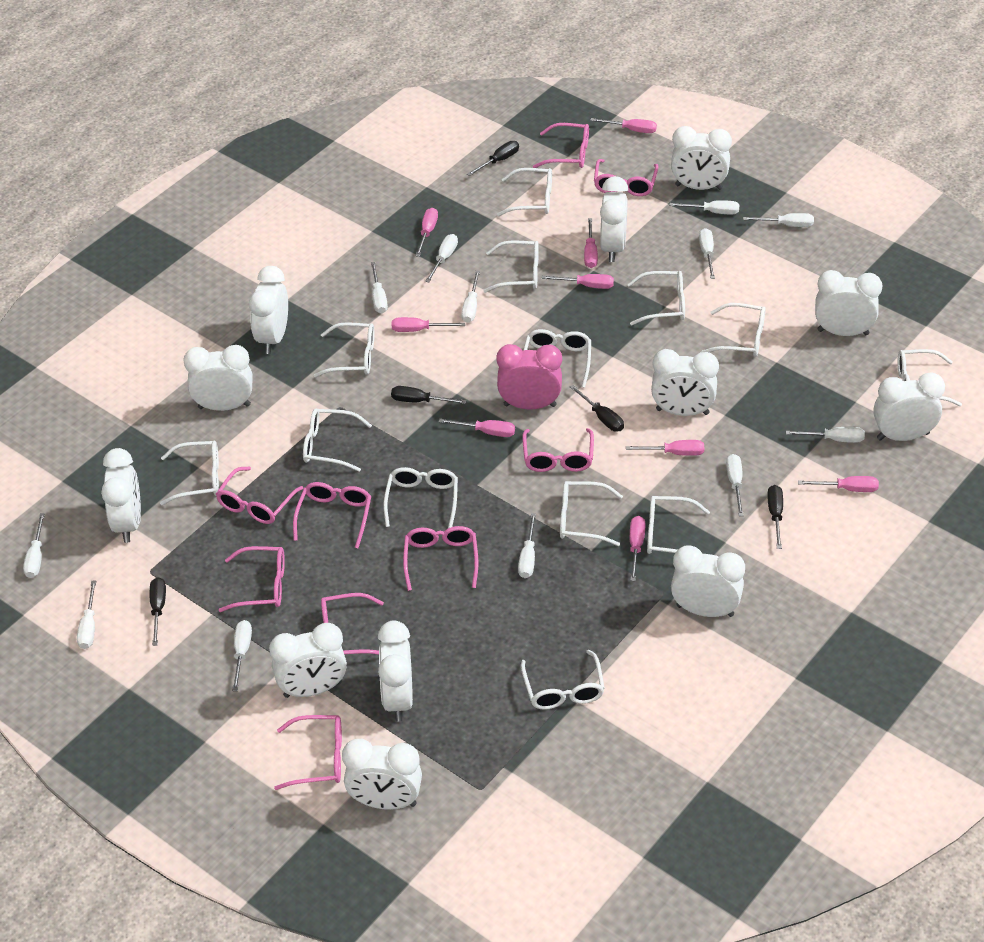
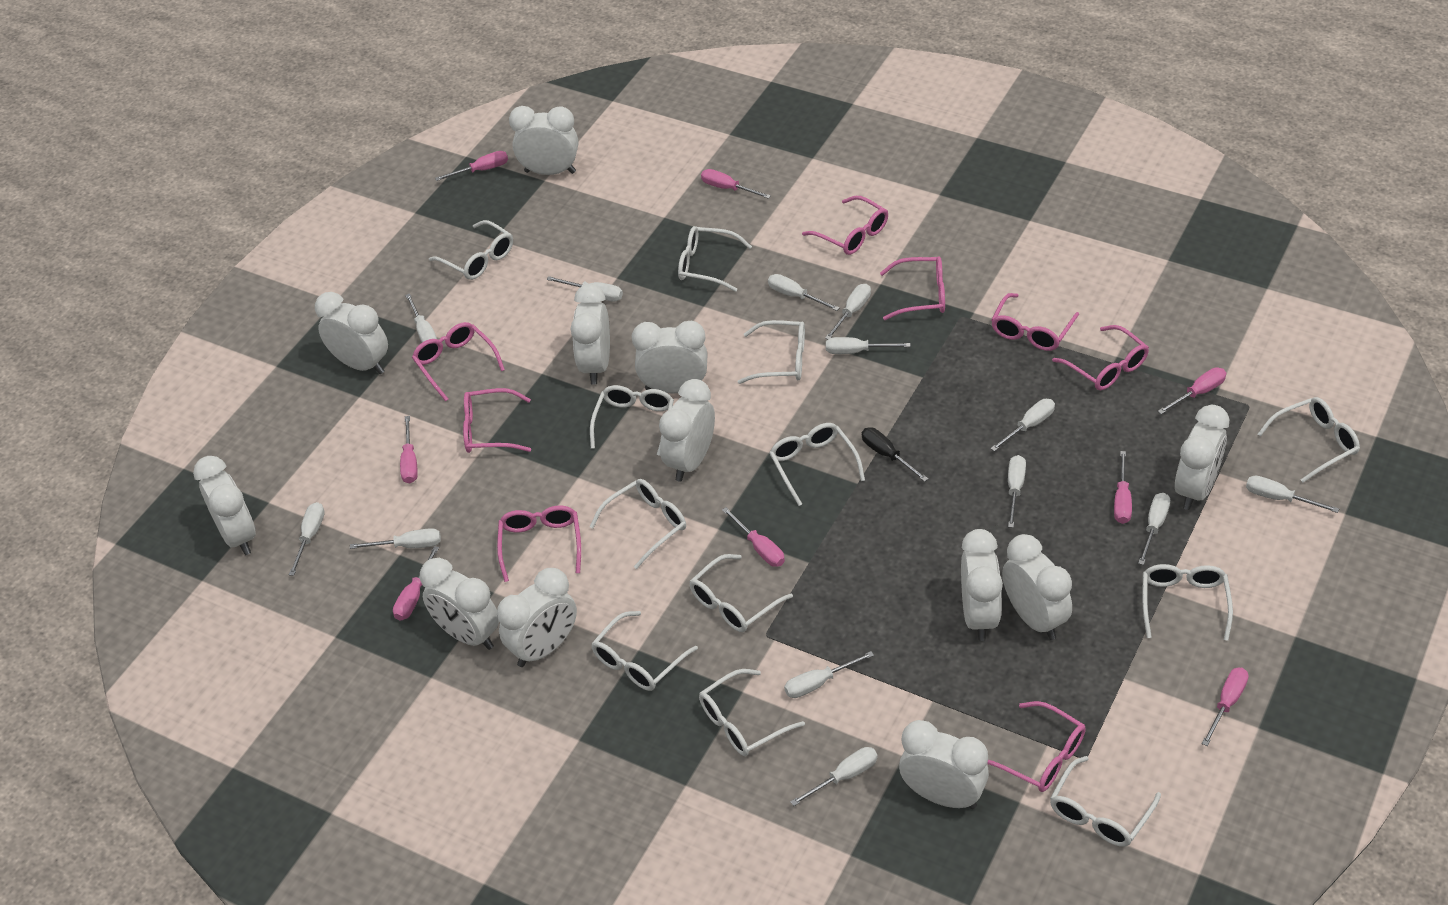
black screwdriver: [150,577,166,646] [391,386,467,404] [467,141,519,176] [570,385,624,431] [767,485,783,549] = 5 -> [862,427,928,482] = 1
pink clock: [496,344,562,410] = 1 -> none = 0
pink glasses: [216,467,303,524] [219,546,285,612] [274,715,342,790] [293,482,371,548] [321,593,384,655] [403,526,479,591] [522,428,594,472] [533,123,589,168] [594,159,659,196] = 9 -> [412,322,505,402] [463,388,531,453] [497,506,581,582] [802,196,888,255] [880,256,945,320] [987,701,1086,792] [991,293,1079,351] [1052,325,1149,390] = 8
pink screwdriver: [392,317,465,332] [416,208,438,257] [439,419,515,437] [542,274,614,289] [584,218,598,268] [590,118,657,133] [626,440,704,456] [630,516,646,581] [798,476,879,492] = 9 -> [393,546,439,620] [400,416,418,483] [435,151,508,181] [701,169,771,199] [722,507,785,567] [1114,451,1132,524] [1158,368,1226,414] [1202,667,1249,746] = 8
white glasses: [160,441,219,505] [303,408,372,472] [314,322,375,377] [384,467,458,528] [483,241,539,293] [497,168,552,216] [521,650,605,710] [524,329,591,388] [560,481,623,546] [627,271,685,325] [647,496,710,554] [702,303,766,357] [897,349,962,406] = 13 -> [429,220,513,280] [590,385,674,456] [590,479,686,569] [591,611,698,691] [678,226,752,292] [689,554,793,632] [699,669,805,756] [738,320,805,384] [769,423,865,506] [1050,756,1161,847] [1142,564,1233,641] [1258,397,1360,482] = 12
white screwdriver: [23,513,45,578] [77,581,96,649] [232,620,252,691] [371,262,388,313] [425,234,458,282] [461,271,480,323] [518,513,536,578] [669,200,739,215] [699,228,715,279] [726,454,744,516] [743,213,814,227] [786,427,865,443] = 12 -> [289,502,325,576] [350,528,441,549] [405,294,437,342] [547,276,623,302] [768,274,839,311] [784,651,874,698] [790,747,878,806] [825,284,871,339] [826,337,910,354] [990,399,1055,451] [1008,455,1026,528] [1138,493,1170,565] [1246,476,1339,513] = 13

